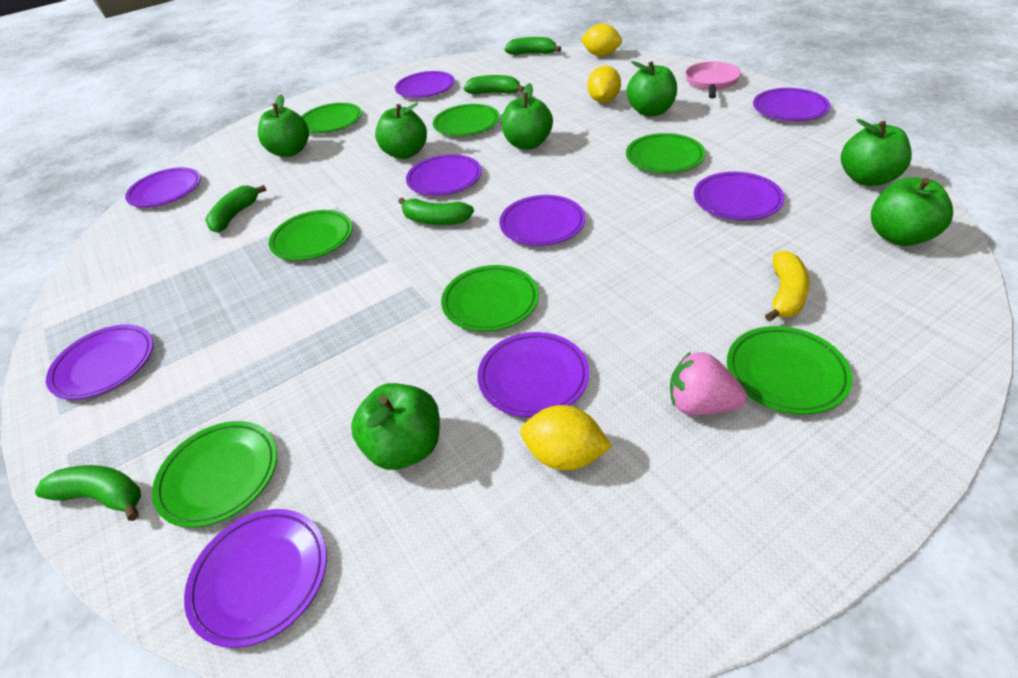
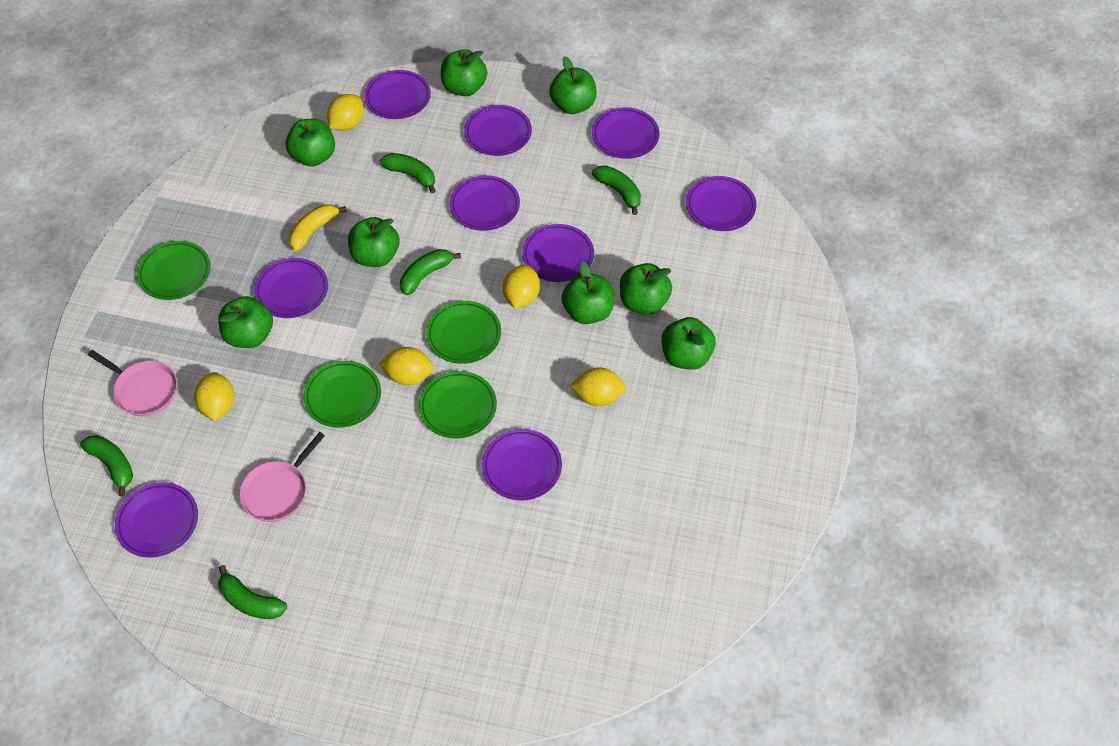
green apple: [258,94,309,157] [351,383,440,470] [375,103,427,159] [502,83,553,149] [627,61,677,117] [841,119,912,186] [871,177,953,246] = 7 -> [218,296,273,348] [285,119,335,167] [348,217,400,267] [441,50,487,96] [549,56,597,114] [561,262,614,324] [620,263,672,315] [661,317,716,370] = 8
green plate: [152,421,277,528] [269,210,353,261] [301,103,362,133] [433,104,500,136] [441,265,539,332] [626,133,705,173] [727,326,853,415] = 7 -> [137,241,211,300] [303,361,381,428] [419,371,497,439] [426,301,501,364] = 4
pink pan: [685,61,741,98] = 1 -> [88,350,177,416] [239,432,325,522] = 2
pink strawberry: [670,351,747,415] = 1 -> none = 0
yellow lemon: [520,405,612,470] [581,24,622,56] [587,66,621,103] = 3 -> [194,372,235,421] [327,94,364,131] [379,347,434,385] [503,265,540,309] [570,367,626,406] = 5

